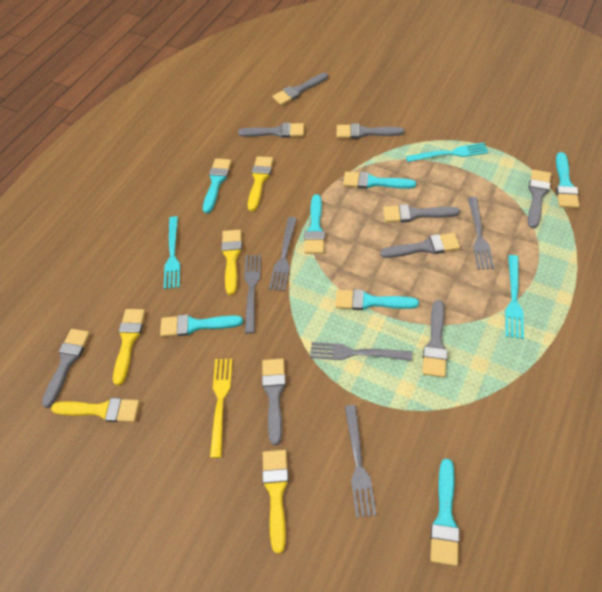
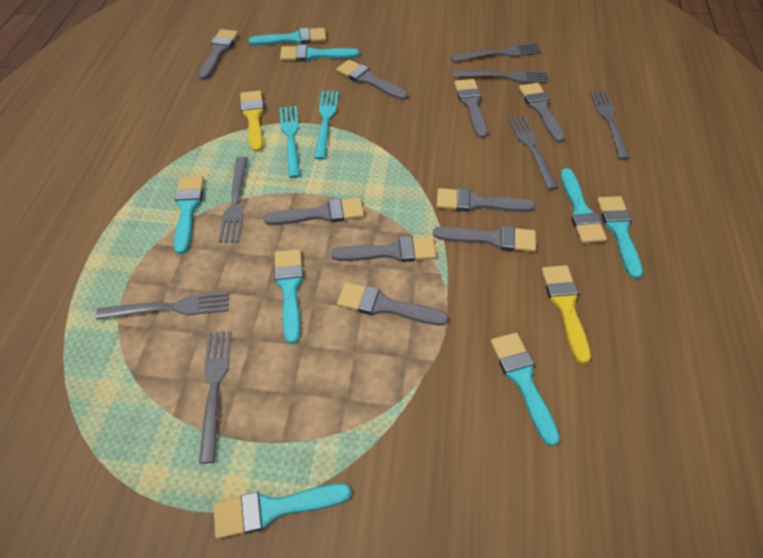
grey fork: [244,255,261,334] [269,217,297,291] [310,342,412,361] [345,405,376,518] [468,197,494,270] = 5 -> [96,292,229,320] [199,331,231,464] [218,157,248,243] [451,43,542,62] [453,70,549,83] [508,116,559,190] [590,91,630,160] = 7
turquoise brush: [160,314,243,337] [203,158,232,213] [304,194,325,254] [335,289,419,310] [343,171,416,189] [430,458,460,566] [556,152,580,208] = 7 -> [174,176,204,254] [213,483,351,539] [249,28,327,45] [274,249,304,344] [280,45,360,62] [491,332,560,446] [561,168,607,243] [597,196,643,279] = 8
turquoise fork: [164,216,180,289] [406,143,488,162] [505,255,524,339] = 3 -> [280,106,300,178] [314,91,339,160] = 2
yellow brush: [51,398,140,422] [113,309,145,385] [221,230,242,295] [248,156,273,211] [262,450,289,554] = 5 -> [240,90,264,152] [542,265,591,364] = 2
yellow fork: [210,359,232,458] = 1 -> none = 0

